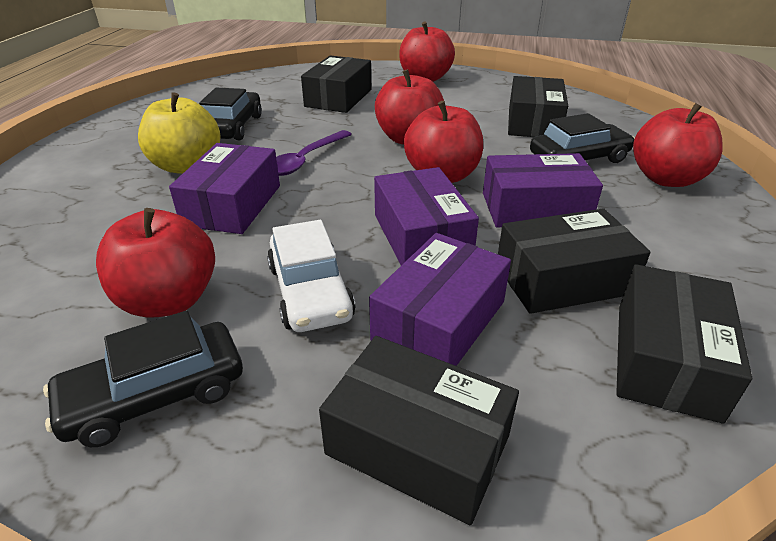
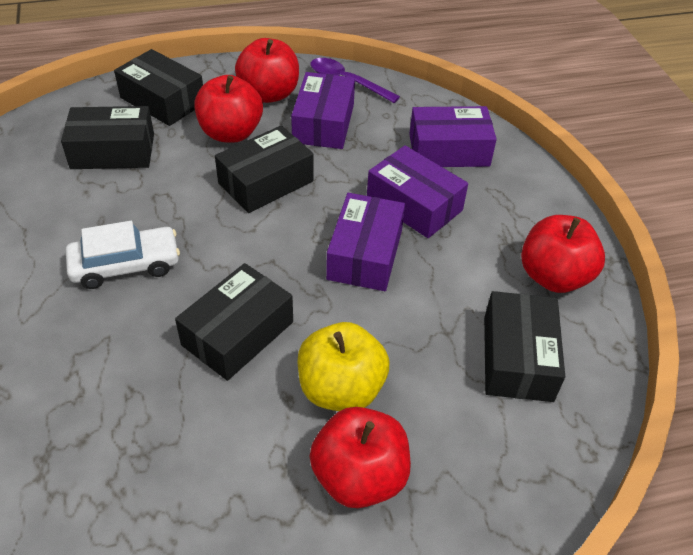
black car: [43,311,243,447] [199,88,262,140] [530,113,634,163] = 3 -> none = 0
red apple: [96,208,215,317] [375,69,444,145] [399,21,455,82] [404,101,483,183] [633,103,723,187] = 5 -> [194,75,263,143] [235,38,299,103] [310,407,411,508] [521,215,605,293] = 4

